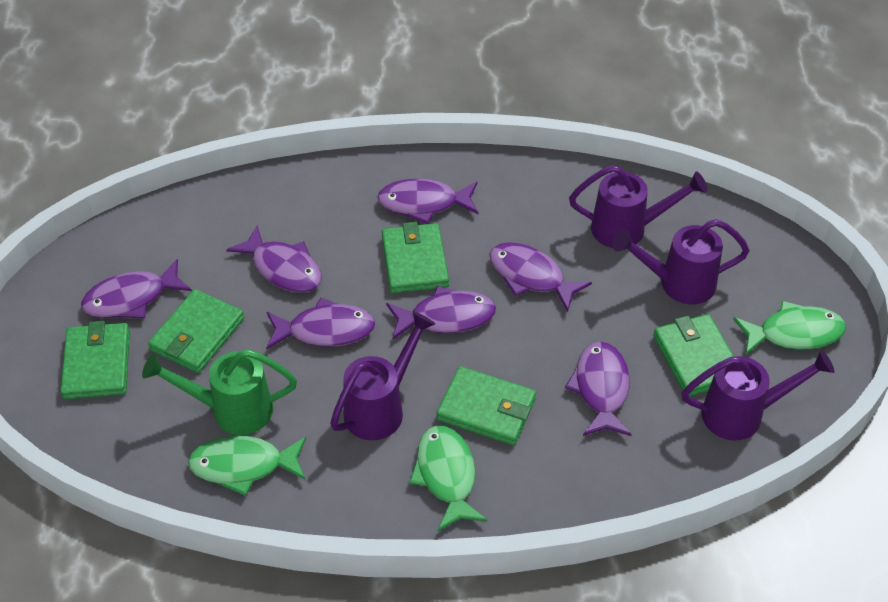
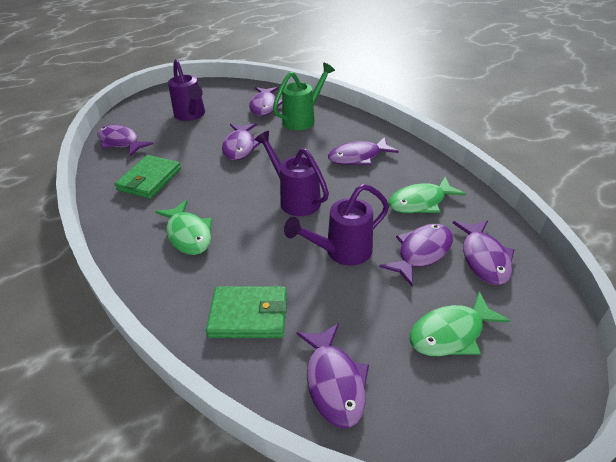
green wallet: [60,321,130,399] [148,289,244,373] [382,222,449,293] [436,366,536,445] [653,314,734,396] = 5 -> [115,155,181,199] [206,286,287,338] = 2
purple watering can: [330,312,435,440] [569,165,707,248] [613,219,749,304] [682,350,834,440] = 4 -> [168,59,205,121] [254,131,329,216] [284,184,389,266] = 3

